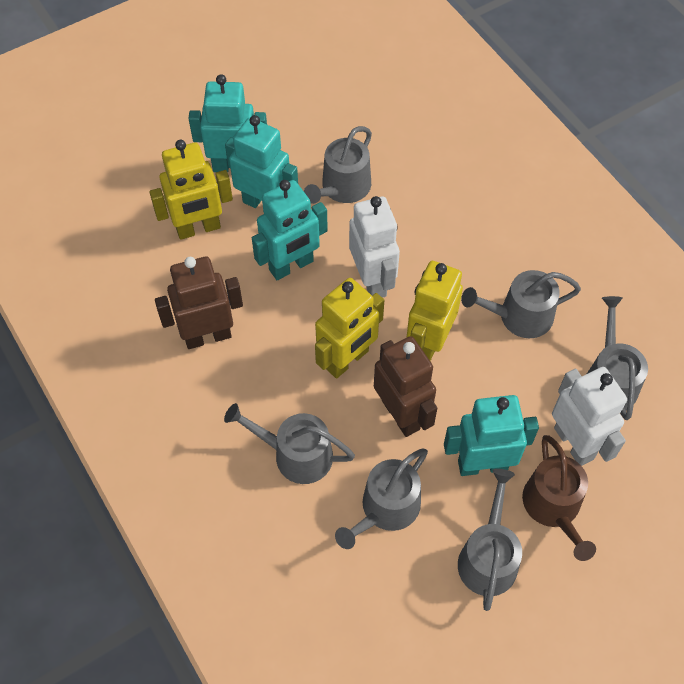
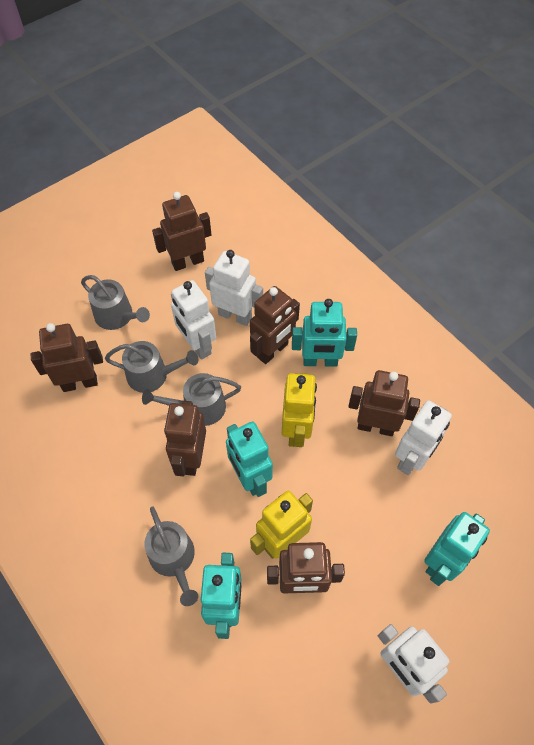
brown robot: [155,257,243,349] [374,336,437,437] = 2 -> [30,323,103,392] [152,192,212,271] [164,401,206,476] [250,286,300,364] [267,542,345,594] [348,370,420,436] = 6
brown watering can: [522,435,596,561] = 1 -> none = 0
grey watering can: [224,403,355,484] [304,126,372,204] [335,449,428,549] [458,469,522,611] [461,270,581,338] [587,296,648,420] = 6 -> [81,275,150,330] [105,341,198,393] [142,373,241,426] [144,506,198,606] = 4
white robot: [349,196,400,298] [552,367,627,466] = 2 -> [171,280,216,360] [205,250,263,326] [378,624,450,704] [395,400,452,475] = 4
yellow robot: [150,140,233,240] [315,278,384,378] [406,261,463,361] = 3 -> [250,491,313,559] [282,373,317,447] = 2

